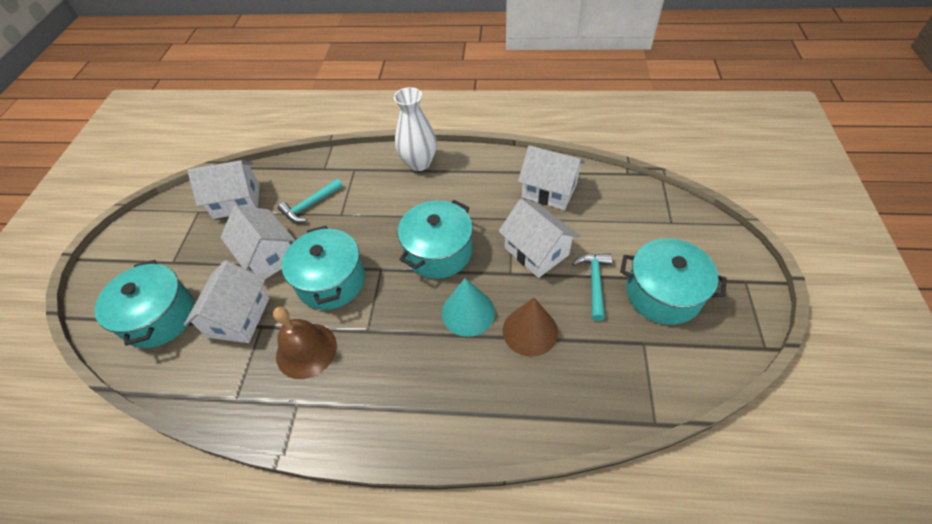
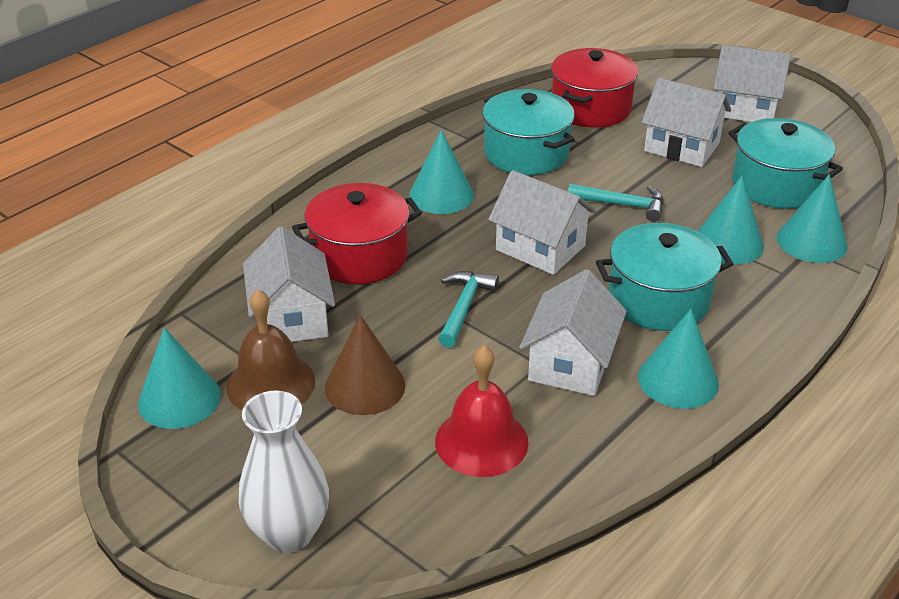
red bell: none = 0 -> [435,345,529,477] = 1
red pot: none = 0 -> [292,183,422,284] [551,48,638,128] = 2
turquoise cone: [442,278,495,337] = 1 -> [138,327,221,429] [409,129,474,214] [638,309,719,409] [697,176,764,265] [777,174,848,263] = 5
turquoise pot: [95,260,195,348] [282,226,365,310] [398,200,473,279] [620,238,727,325] = 4 -> [482,89,575,175] [596,223,734,331] [728,118,843,209] = 3

